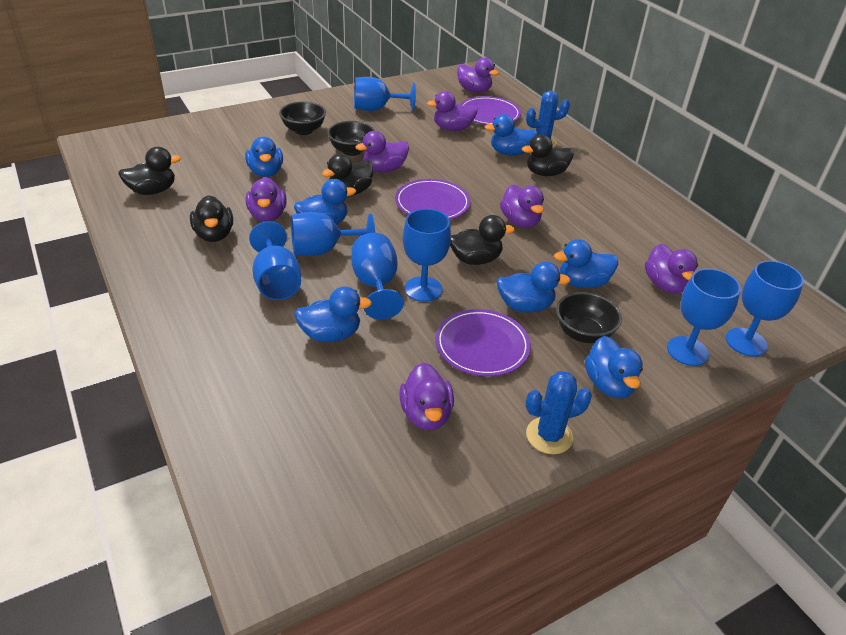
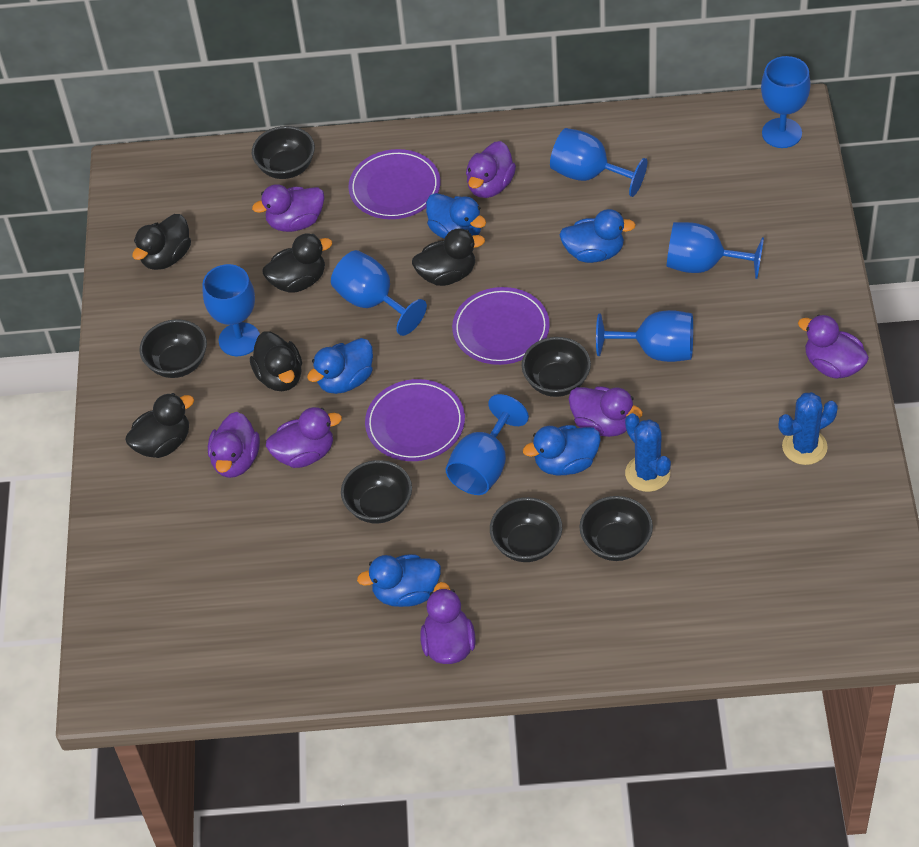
black bowl: [279,101,326,135] [327,121,375,156] [556,292,622,343] = 3 -> [140,319,207,378] [252,126,315,179] [341,460,412,524] [490,497,562,562] [522,337,591,397] [580,496,653,561] = 6
blue duck: [245,137,283,177] [294,179,356,225] [294,287,372,342] [485,114,537,156] [497,262,570,312] [554,239,618,288] [585,336,643,398] = 7 -> [307,338,373,394] [357,555,441,607] [426,193,486,239] [523,425,601,475] [559,209,636,263] = 5

